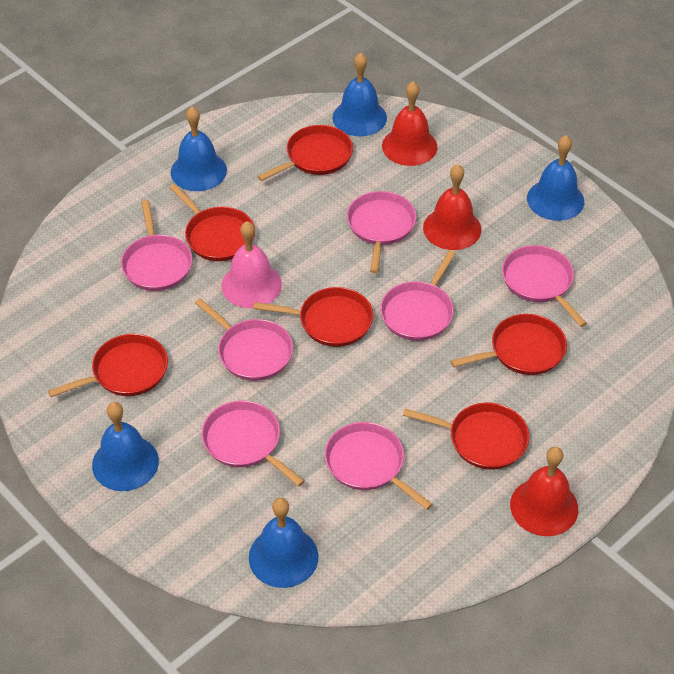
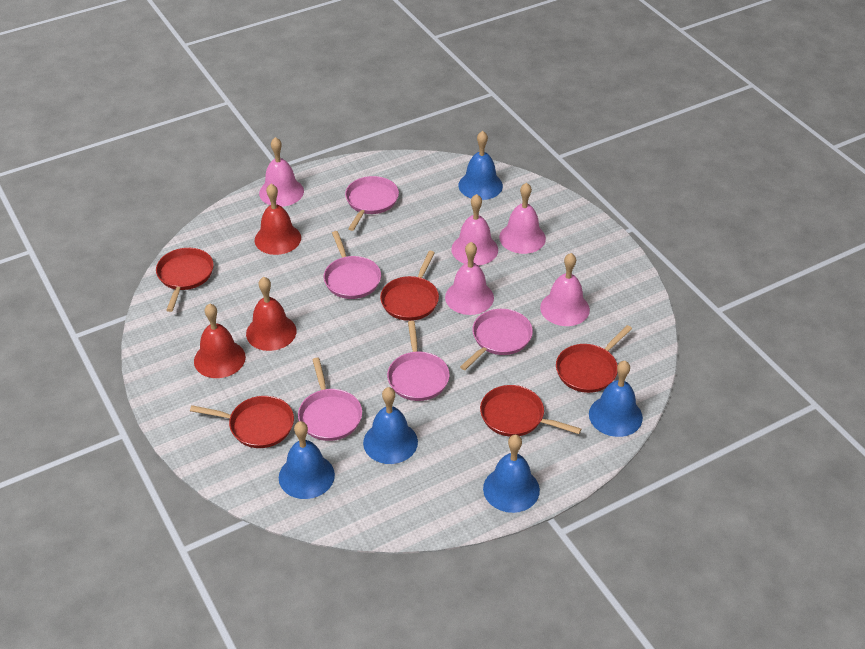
pink bell: [221,221,282,308] = 1 -> [259,137,304,207] [445,242,494,315] [451,194,498,265] [499,182,546,254] [540,253,590,326] = 5
pink pan: [121,200,192,291] [195,298,293,381] [201,401,305,487] [325,422,433,510] [347,191,416,273] [380,250,456,341] [502,245,587,327] = 7 -> [298,358,362,441] [324,231,381,299] [345,176,399,231] [387,321,450,401] [460,309,533,370] = 5
red pan: [48,334,168,397] [170,184,255,261] [253,287,373,347] [257,125,353,181] [403,403,529,469] [451,314,567,375] = 6 -> [156,248,214,312] [190,396,294,448] [380,251,439,321] [480,385,581,437] [556,325,632,393] = 5

